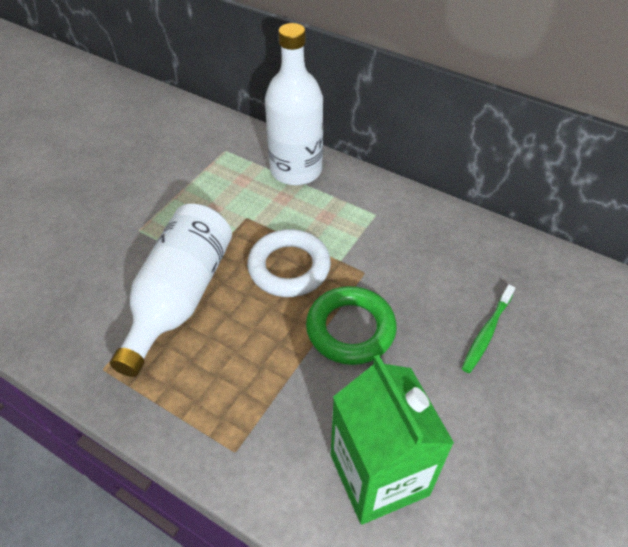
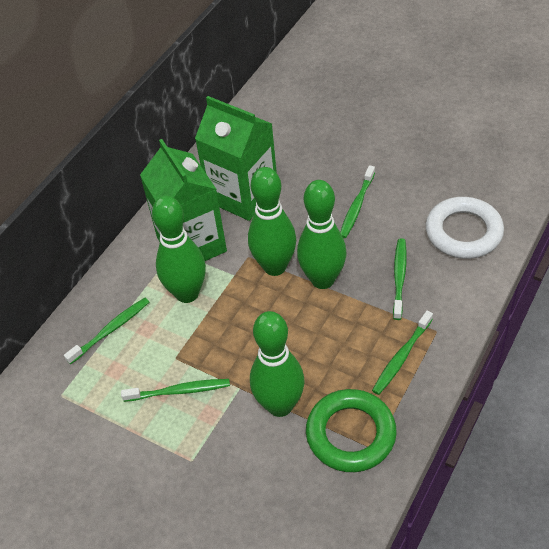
green bowling pin: none = 0 -> [152,195,206,303] [248,167,296,276] [250,311,305,417] [297,180,346,289] = 4
green carton: [331,355,454,525] = 1 -> [140,139,227,261] [195,96,277,221] = 2
green toothbrush: [462,285,515,373] = 1 -> [64,298,149,365] [121,379,230,402] [340,165,375,238] [372,310,433,395] [393,238,407,320] = 5
white bottle: [110,204,232,377] [265,23,323,185] = 2 -> none = 0

